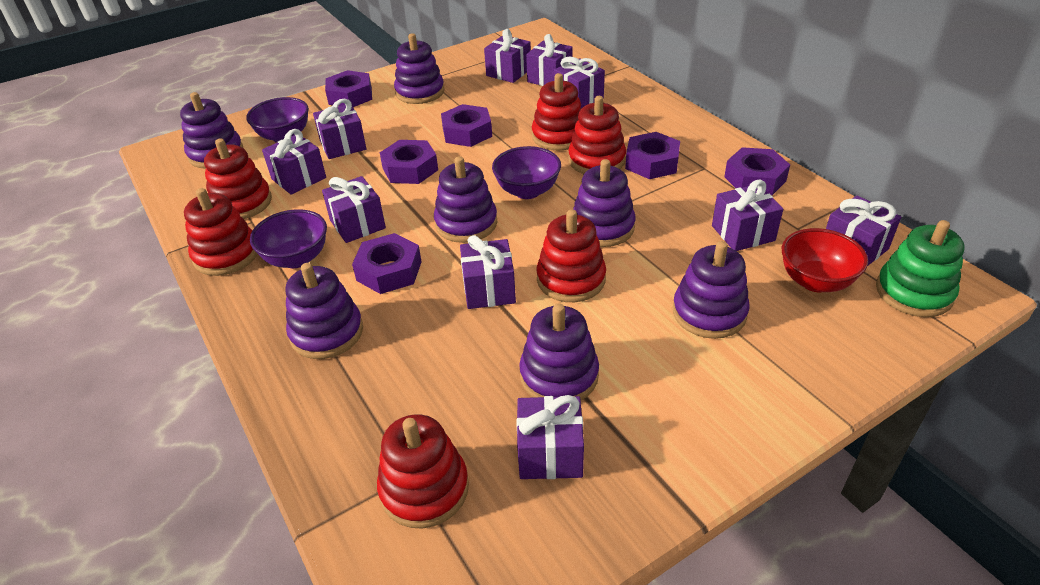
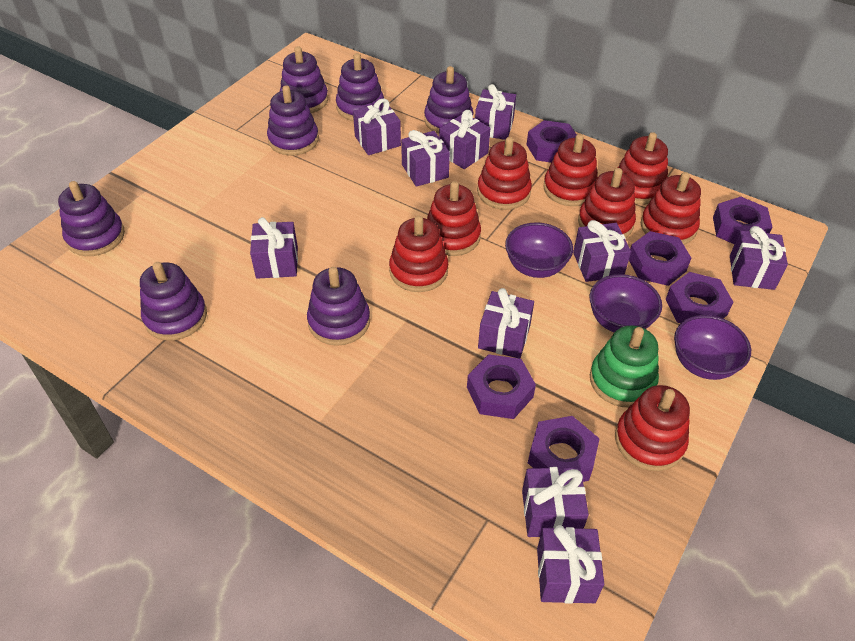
red bowl: [782,228,868,292] = 1 -> none = 0
red stacking toy: [184,188,257,276] [204,138,272,219] [377,414,469,529] [532,73,581,151] [536,209,606,302] [568,96,626,174] = 6 -> [389,216,448,292] [427,181,481,256] [477,137,532,210] [543,134,598,206] [578,168,636,238] [615,385,690,471] [617,132,668,205] [641,172,701,245] = 8

